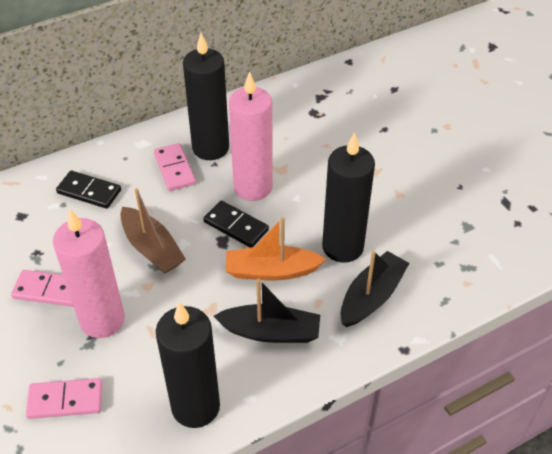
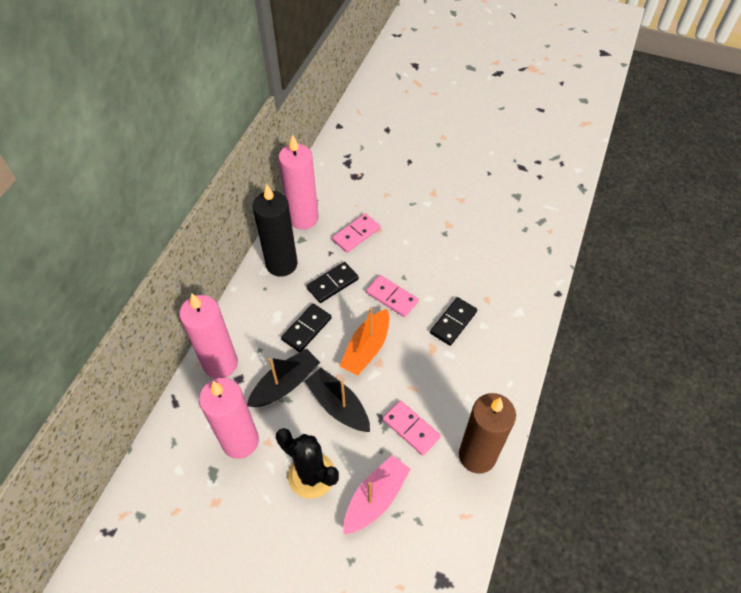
black cactus: none = 0 -> [276,428,339,499] = 1
black candle: [156,302,220,428] [183,33,229,160] [322,132,375,263] = 3 -> [253,184,298,277] = 1
black domino: [56,171,121,209] [203,200,269,248] = 2 -> [281,304,332,352] [307,262,359,303] [430,297,477,346] = 3
brown boat: [120,188,186,274] = 1 -> none = 0
brown candle: none = 0 -> [459,393,516,474] = 1
pink boat: none = 0 -> [343,455,411,535] = 1
pink candle: [53,209,125,338] [229,71,273,201] = 2 -> [179,293,238,379] [199,378,259,459] [278,135,318,230] = 3

